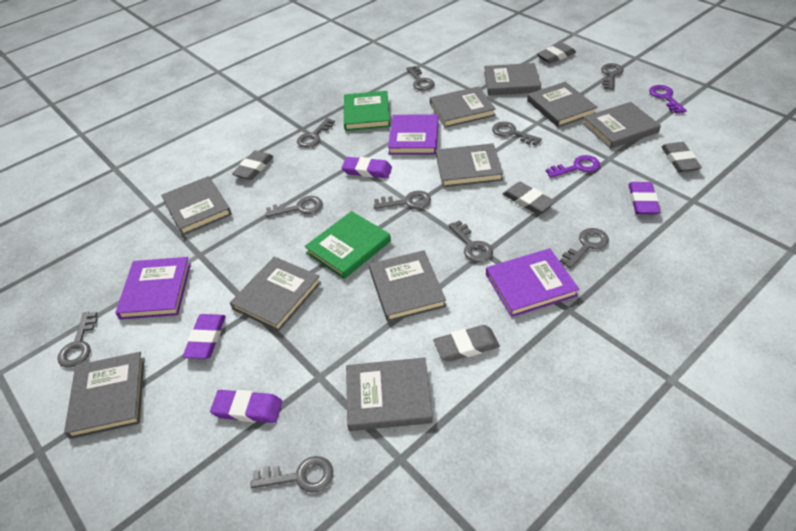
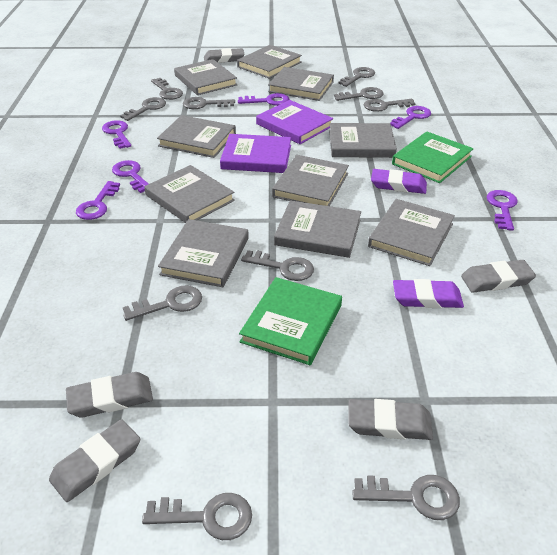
purple book: [115,257,191,320] [388,114,439,155] [486,248,579,317] = 3 -> [220,134,291,173] [256,100,333,144] = 2
purple eraser: [182,314,226,359] [210,390,282,423] [342,157,392,178] [628,182,660,214] = 4 -> [371,169,427,194] [393,279,464,308] = 2
purple key: [546,155,600,178] [649,85,687,114] = 2 -> [76,181,120,220] [102,120,131,149] [112,160,148,193] [238,93,289,106] [390,106,431,129] [486,190,518,231] = 6

